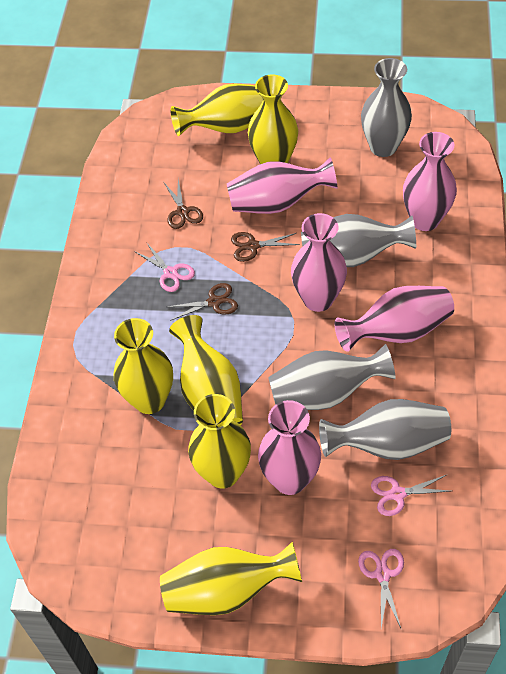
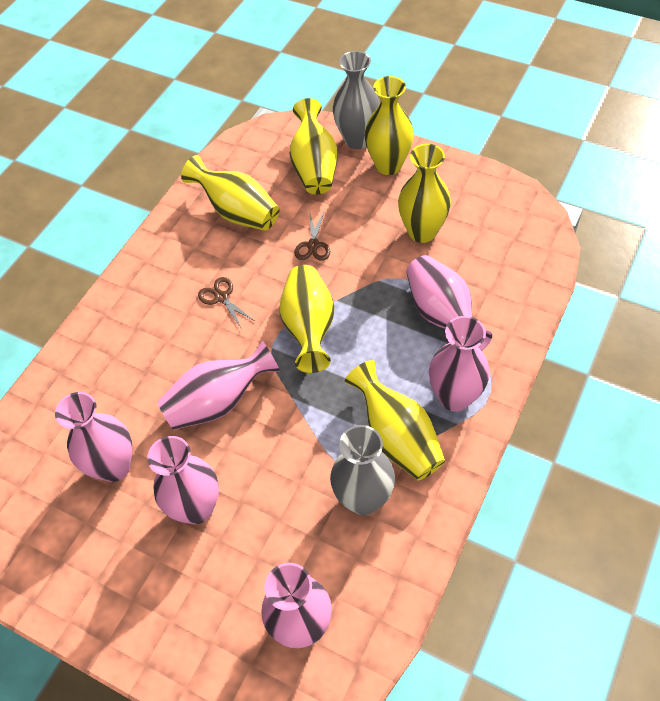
brown scissors: [164,179,203,229] [167,283,238,321] [231,232,300,262] = 3 -> [198,277,255,329] [294,211,330,261] = 2
grey vase: [268,344,396,410] [301,214,416,267] [319,399,451,460] [361,58,412,157] = 4 -> [330,425,395,515] [333,51,380,149] = 2
pink scissors: [134,243,195,292] [358,549,404,628] [371,474,450,516] = 3 -> none = 0
pink vase: [227,157,337,214] [258,400,321,495] [291,213,347,312] [335,286,454,352] [403,132,457,231] = 5 -> [55,392,132,482] [147,436,219,524] [157,341,280,430] [261,563,332,648] [406,255,492,351] [429,316,490,411] = 6

